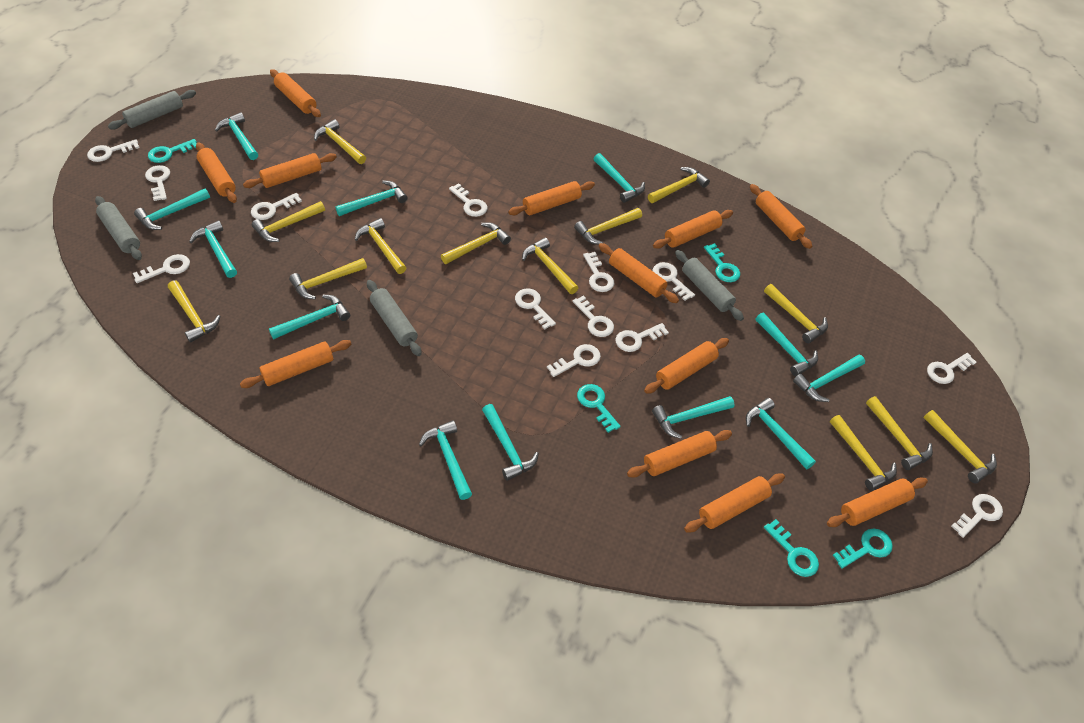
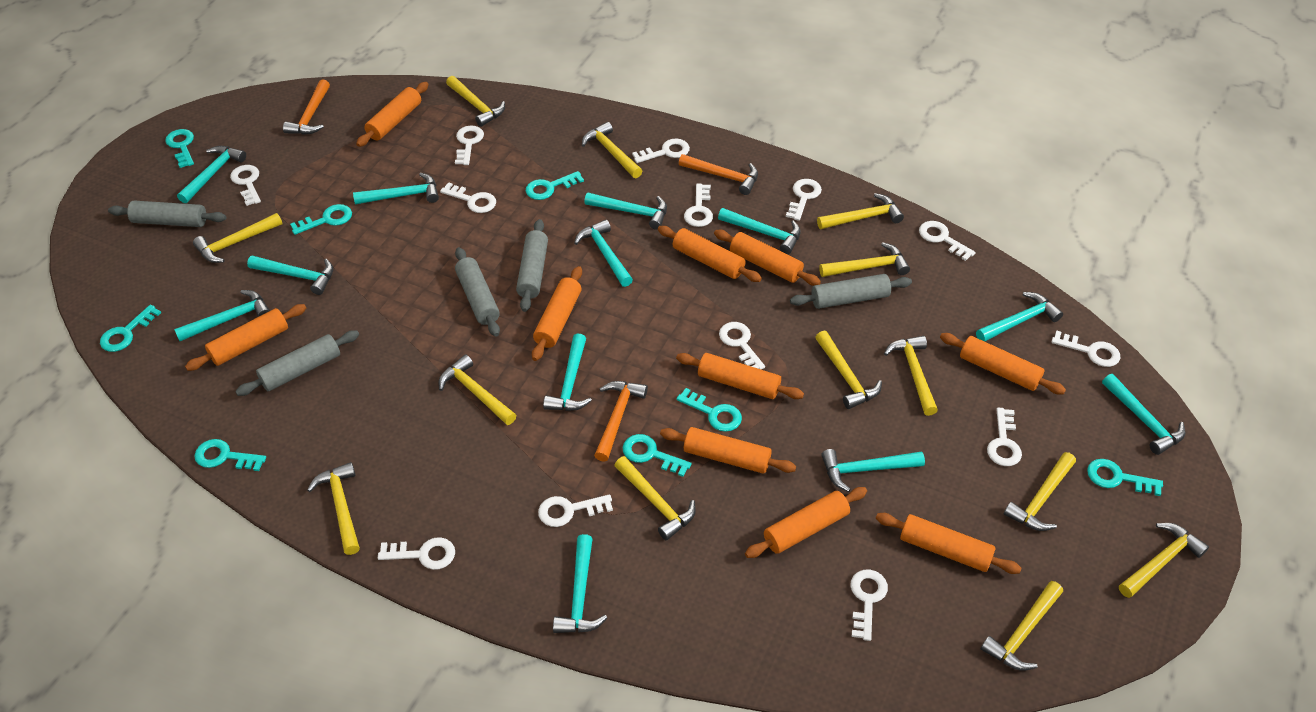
grey rolling pin: [95,196,142,260] [108,90,196,130] [367,280,422,356] [675,250,744,321] = 4 -> [108,201,226,227] [235,330,359,396] [455,247,500,336] [516,219,548,312] [790,274,912,309] = 5
orange hammer: none = 0 -> [283,80,330,135] [594,381,648,462] [679,154,758,195] = 3
orange rolling pin: [196,142,237,203] [240,340,351,388] [243,153,337,188] [270,69,321,117] [508,181,595,215] [599,243,679,303] [627,430,732,478] [644,338,729,394] [653,210,733,249] [684,473,785,532] [750,184,812,249] [827,477,928,527] = 12 -> [185,304,307,371] [356,82,429,147] [532,266,582,361] [658,226,762,282] [660,427,796,474] [676,353,804,399] [714,230,821,286] [745,487,867,558] [876,513,1022,574] [940,333,1066,394] = 10
turquoise key: [148,139,197,163] [577,384,621,433] [704,243,740,282] [764,519,819,577] [833,529,893,568] = 5 -> [100,305,161,352] [165,129,194,168] [194,439,266,471] [290,204,352,235] [526,171,584,200] [622,434,692,477] [676,388,742,432] [1087,459,1163,496] = 8

